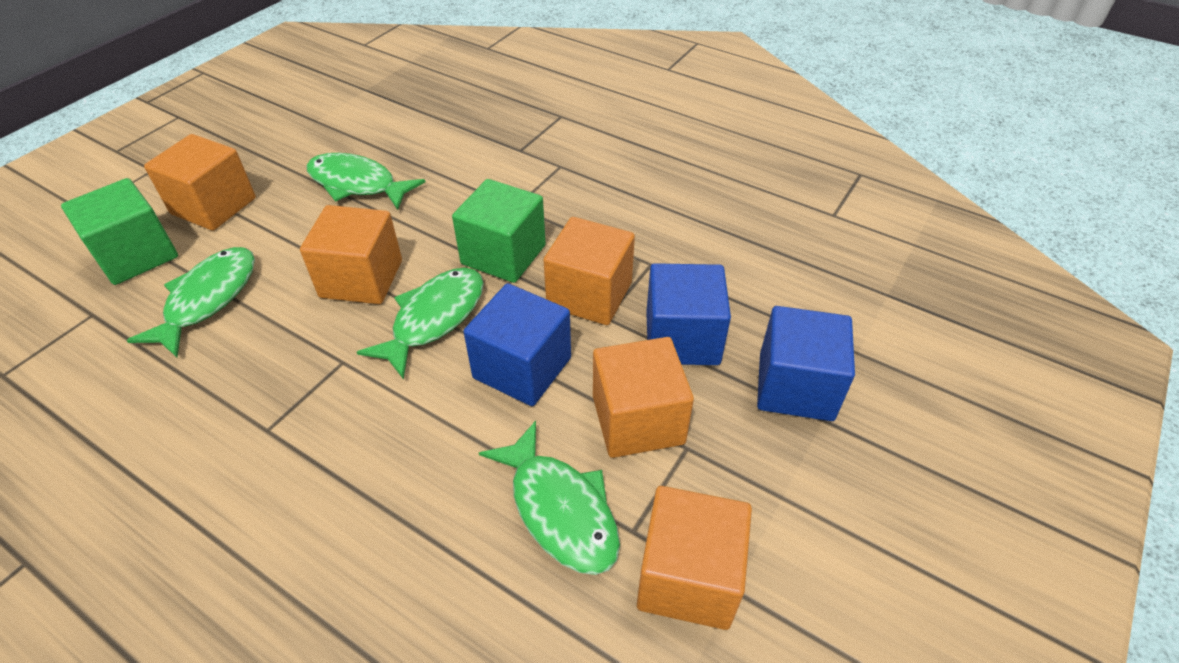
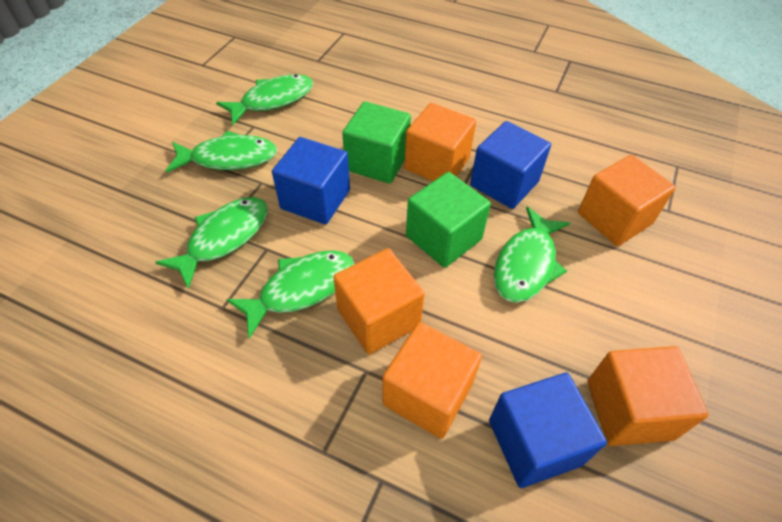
green fish: [126,247,255,357] [306,153,425,210] [357,267,484,380] [479,421,620,575] = 4 -> [155,197,268,289] [166,131,277,173] [216,74,313,125] [226,250,354,339] [494,207,570,303] = 5

